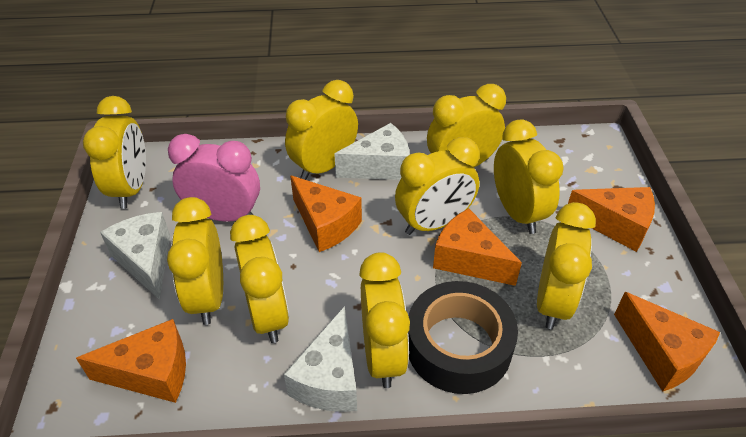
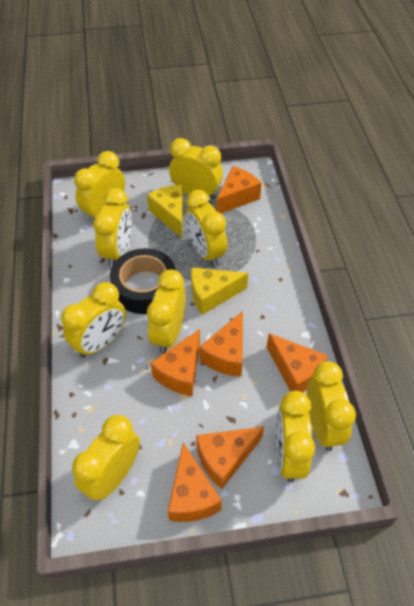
orange cheese: [76,319,186,403] [290,176,362,252] [433,208,522,286] [568,187,655,252] [614,292,720,392] = 5 -> [151,329,200,396] [168,442,222,522] [196,427,264,489] [199,311,243,377] [216,166,262,213] [267,333,328,392] = 6
pink clock: [168,134,260,222] = 1 -> none = 0
white cheese: [100,212,170,300] [284,306,357,412] [334,123,410,180] = 3 -> none = 0
yellow cheese: none = 0 -> [147,185,184,238] [191,267,248,315] = 2

